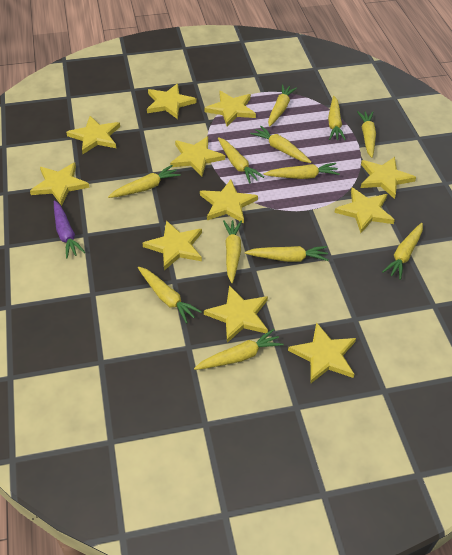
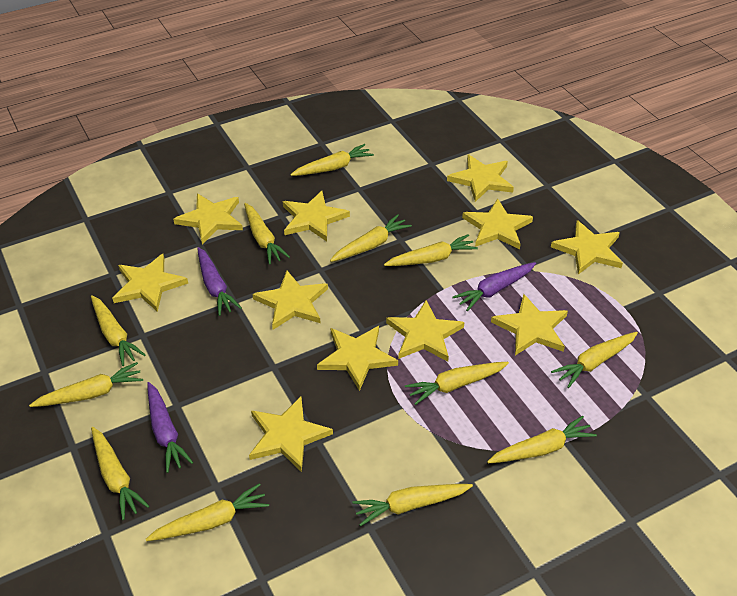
purple carrot: [54,200,85,258] = 1 -> [147,382,193,473] [197,247,242,316] [453,262,536,311] = 3

